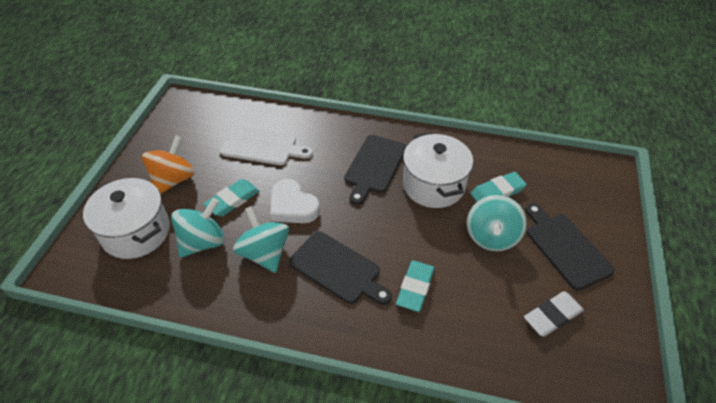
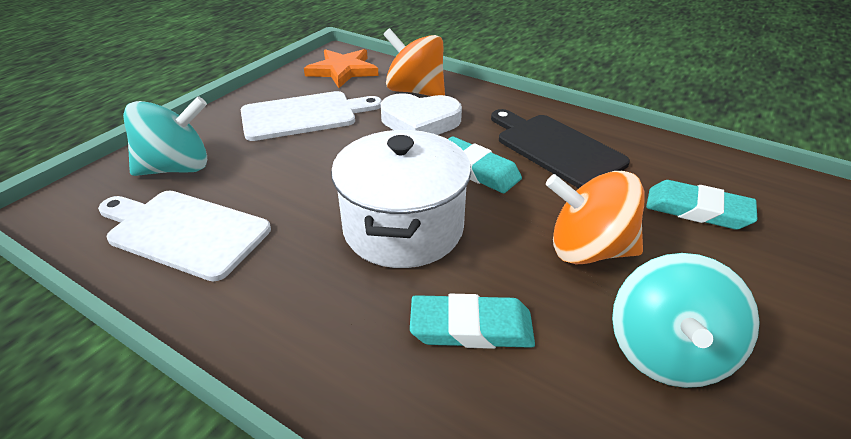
black cutting board: [289,231,392,305] [344,135,407,205] [525,203,614,291] = 3 -> [491,109,630,188] = 1
orange spinning top: [142,135,195,194] = 1 -> [383,28,445,96] [546,171,645,264] = 2
orange star: none = 0 -> [304,49,379,88] = 1
turquoise spinning top: [171,198,225,258] [233,206,289,273] [467,195,527,251] = 3 -> [123,96,207,176] [612,253,760,388] = 2
white cutting board: [220,126,313,165] = 1 -> [98,191,271,281] [241,91,382,141] = 2
white eraser: [524,291,584,337] = 1 -> none = 0
white pot: [83,178,170,259] [403,132,473,208] = 2 -> [331,130,471,268] = 1

